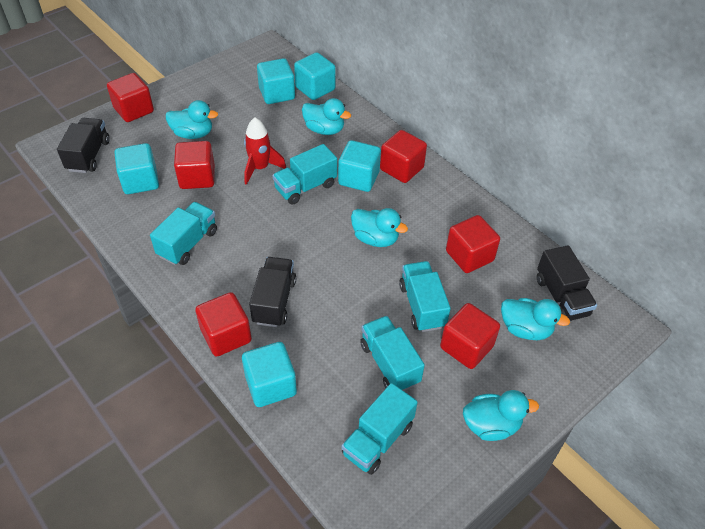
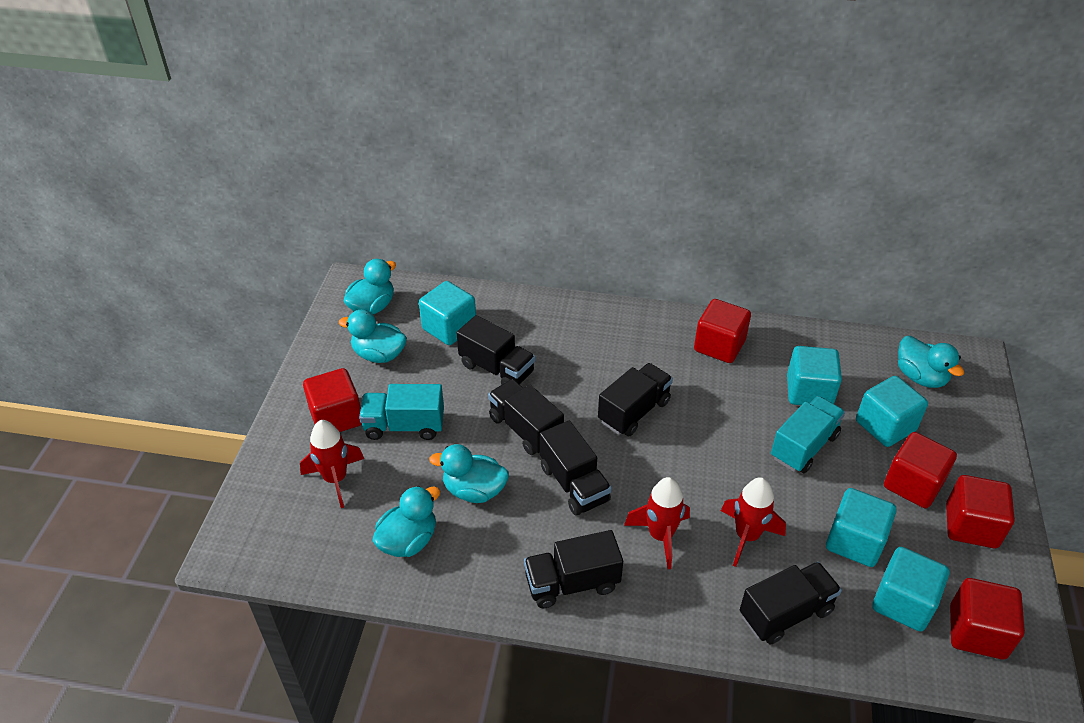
black truck: [57,118,109,173] [249,257,296,327] [537,245,597,321] = 3 -> [457,315,535,385] [488,379,564,455] [524,530,623,608] [540,420,612,516] [598,363,673,436] [740,562,842,644] = 6
red cube: [107,73,154,122] [174,141,215,189] [195,292,252,357] [380,130,427,183] [440,303,500,369] [446,215,500,273] = 6 -> [303,368,362,432] [694,299,751,363] [884,432,957,508] [946,475,1015,548] [950,578,1025,659] = 5
red rocket: [244,118,286,185] = 1 -> [300,420,364,508] [624,477,690,569] [721,477,786,567] = 3
turquoise truck: [150,202,217,265] [272,144,337,204] [341,383,418,475] [360,316,425,391] [399,261,451,332] = 5 -> [359,384,444,440] [771,396,845,473] = 2

